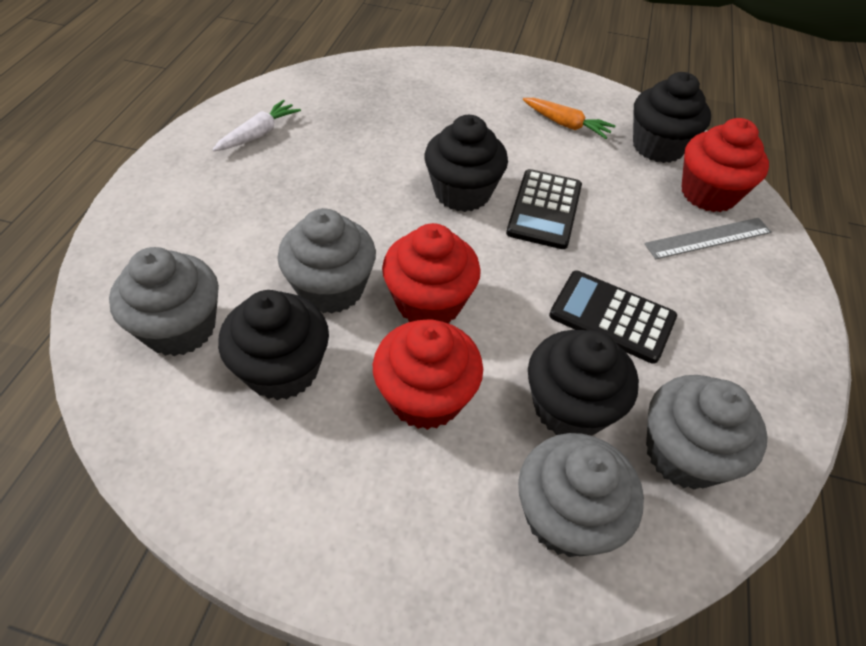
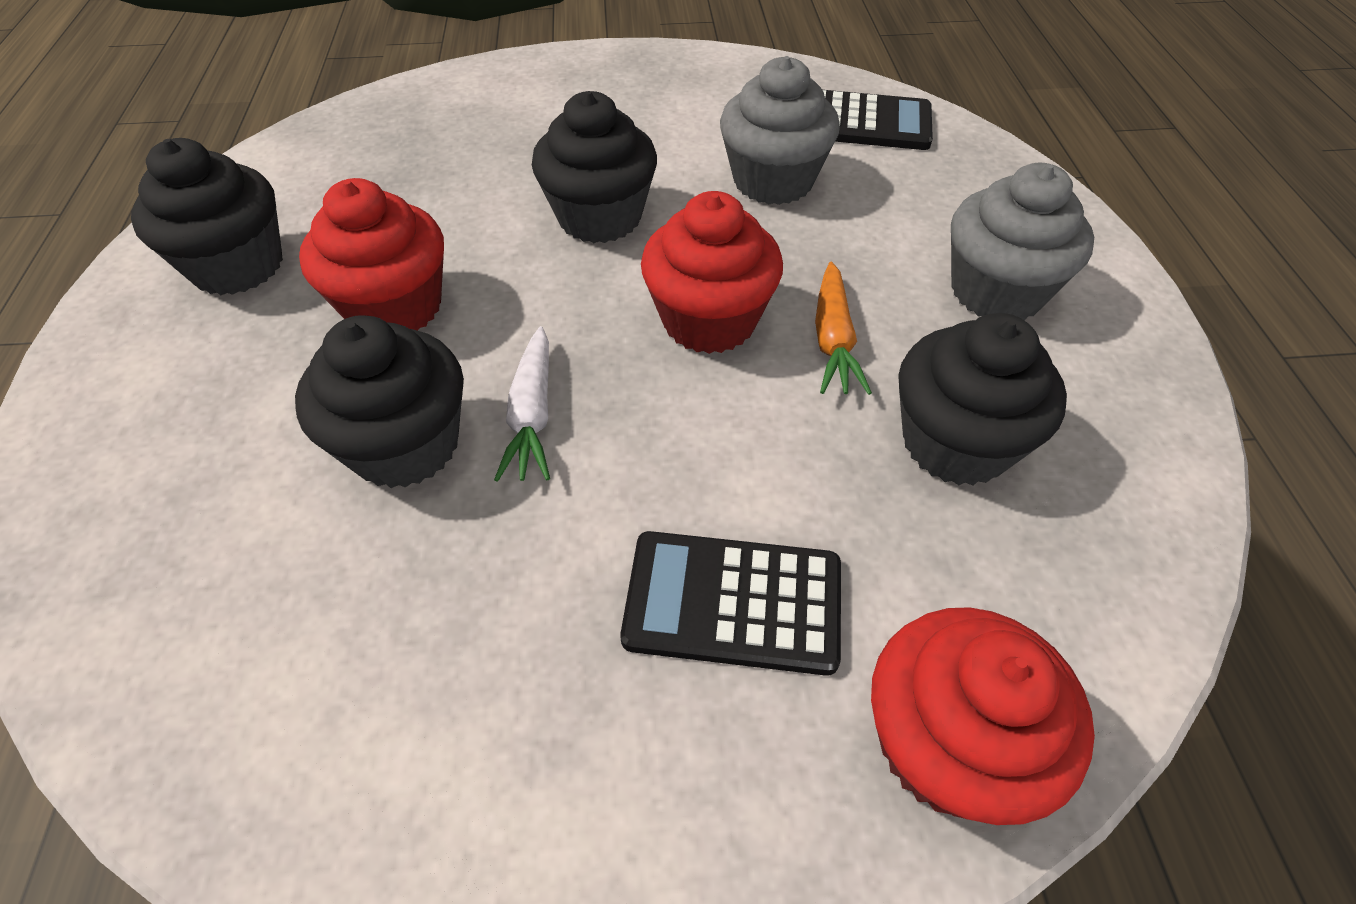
grey cupcake: [109,247,219,356] [277,208,376,314] [518,433,644,557] [646,375,767,490] = 4 -> [720,56,840,205] [951,163,1094,320] = 2
grey ruler: [644,218,772,259] = 1 -> none = 0

